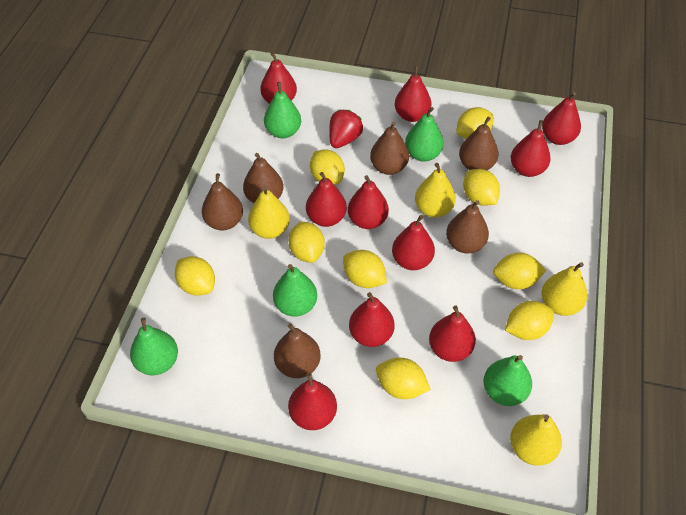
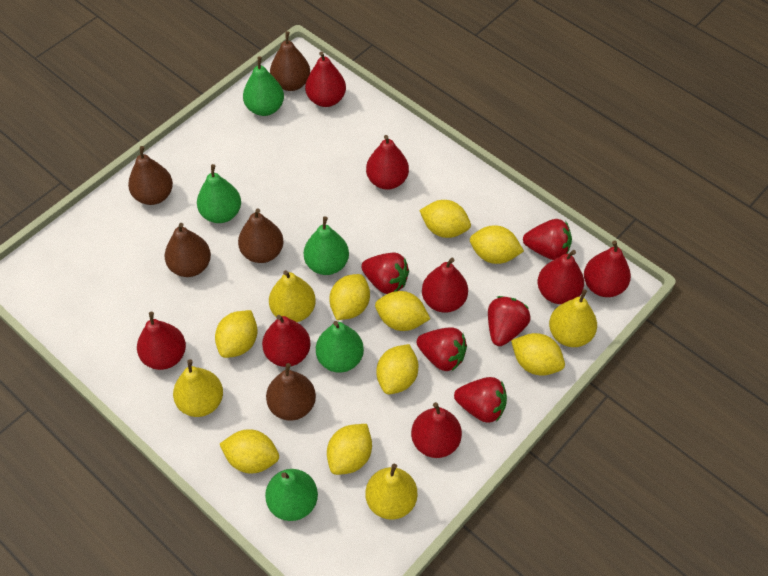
brown pear: [202,173,243,230] [243,153,283,203] [274,323,321,378] [370,122,409,175] [446,200,489,253] [459,117,498,170] = 6 -> [128,146,173,205] [165,223,211,277] [238,208,284,263] [266,363,316,421] [270,31,310,91] = 5
red pear: [260,52,297,104] [288,373,337,430] [306,172,347,227] [348,175,389,229] [349,292,395,347] [392,215,435,270] [395,66,431,122] [429,305,476,362] [511,120,551,177] [542,92,581,145] = 10 -> [137,312,186,370] [262,315,310,367] [305,51,346,107] [366,135,409,190] [411,402,462,458] [422,258,468,313] [538,250,584,304] [584,240,631,297] = 8
red strawberry: [329,110,363,148] = 1 -> [361,253,409,294] [417,327,467,371] [454,377,507,423] [488,296,531,346] [523,219,572,260] = 5

